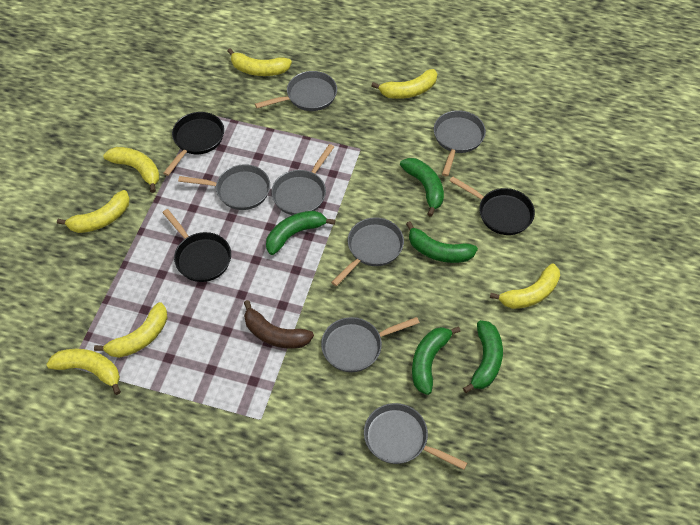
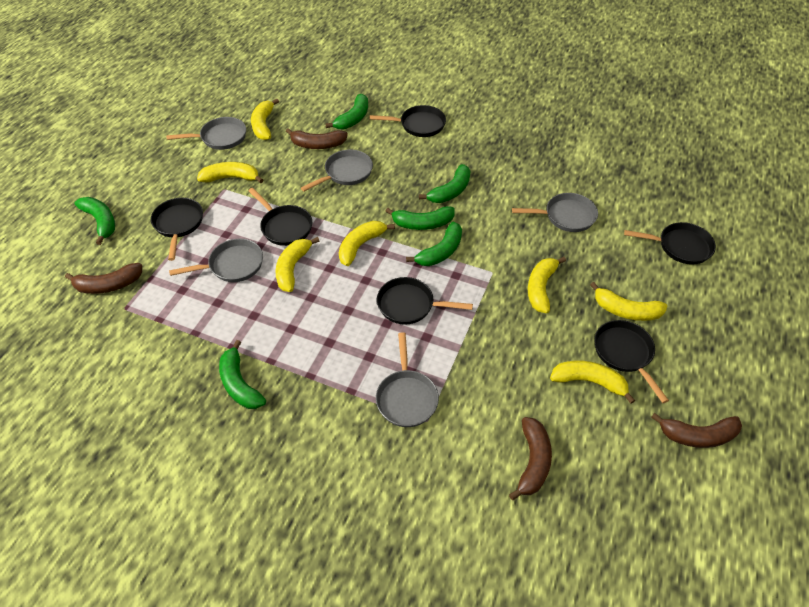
black pan: [162,209,231,282] [163,112,224,176] [449,176,535,235] = 3 -> [151,198,203,261] [248,188,312,246] [370,105,446,137] [377,277,473,325] [594,320,669,403] [624,222,716,265] = 6
brown banana: [244,300,314,349] = 1 -> [65,263,142,294] [286,128,348,149] [509,417,552,500] [651,413,742,448] = 4
green banana: [266,211,335,255] [400,158,444,217] [406,221,478,263] [412,326,461,395] [463,320,503,393] = 5 -> [74,197,115,245] [219,340,266,409] [325,94,368,129] [386,206,455,230] [406,222,462,266] [419,164,470,203] = 6
grey pan: [178,164,270,210] [255,71,337,111] [271,144,334,215] [321,317,420,372] [331,217,404,286] [364,403,467,470] [434,110,486,176] = 7 -> [166,117,246,150] [169,239,263,282] [301,150,373,192] [376,332,439,427] [512,193,598,232] = 5

